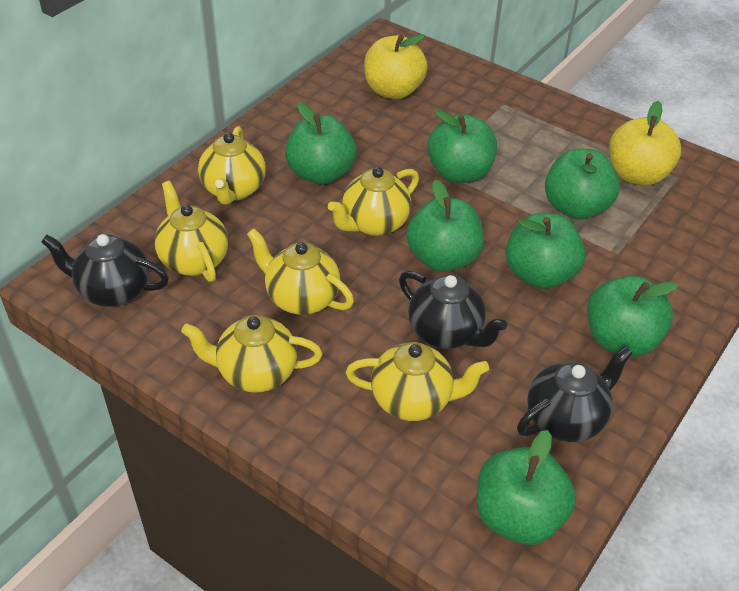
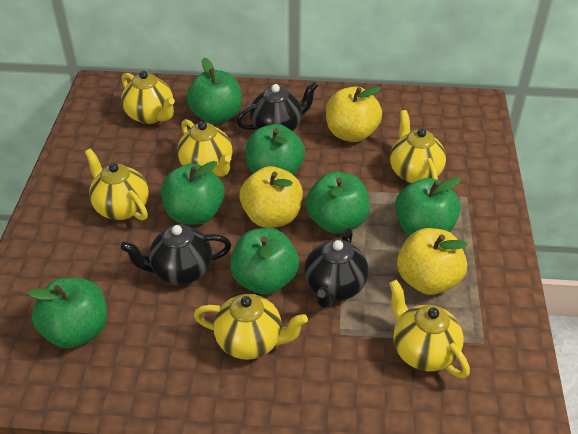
yellow apple: [364,34,428,99] [609,101,681,186] = 2 -> [240,166,303,228] [326,86,382,142] [397,228,468,295] = 3

